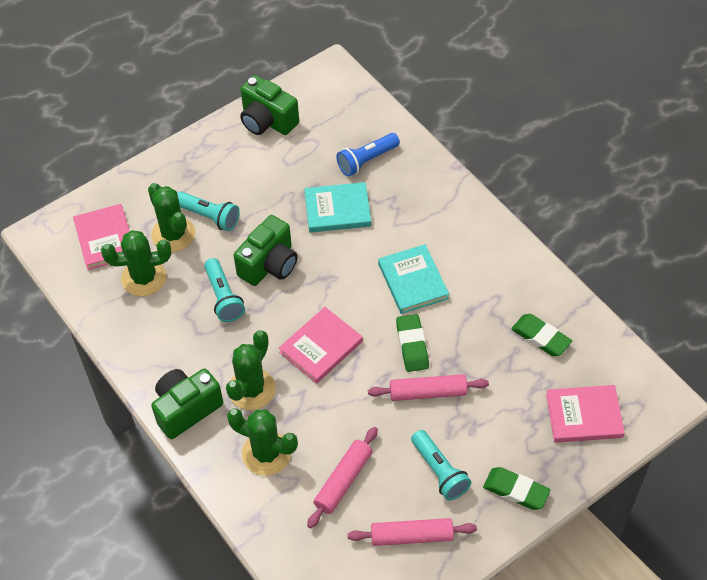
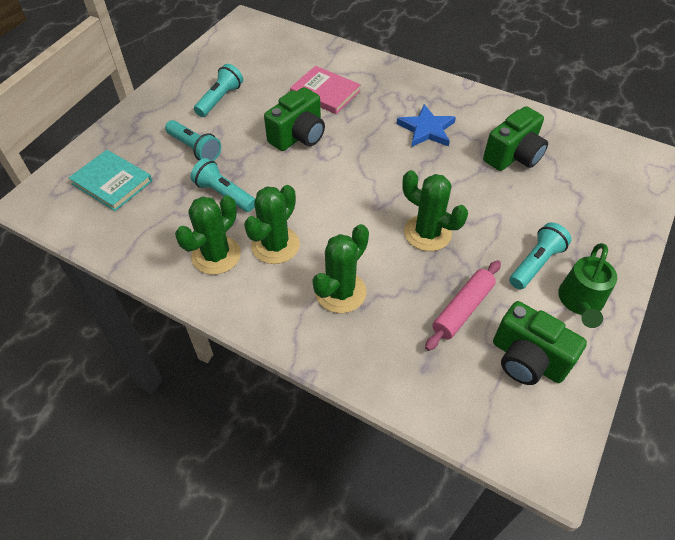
blue flashlight: [336,133,400,176] = 1 -> none = 0
blue star: none = 0 -> [397,104,456,147] = 1
green eraser: [396,314,429,372] [483,467,551,510] [511,314,572,356] = 3 -> none = 0
green watering can: none = 0 -> [558,243,617,328] = 1
pink book: [73,204,130,270] [279,307,363,384] [546,385,625,443] = 3 -> [290,66,361,114] = 1
pink rolling pin: [307,427,378,528] [347,518,477,546] [368,374,489,401] = 3 -> [425,260,501,351] = 1
turquoise book: [304,182,371,233] [378,244,449,314] = 2 -> [69,150,152,211] = 1
turquoise flashlight: [177,191,240,231] [204,258,245,322] [411,430,471,500] = 3 -> [165,120,221,161] [190,158,255,212] [194,64,243,117] [509,222,571,289] = 4

